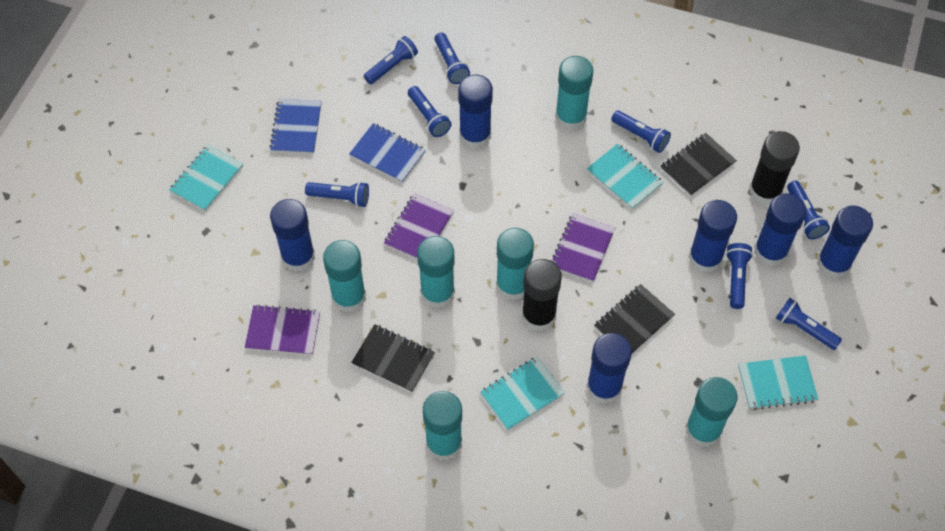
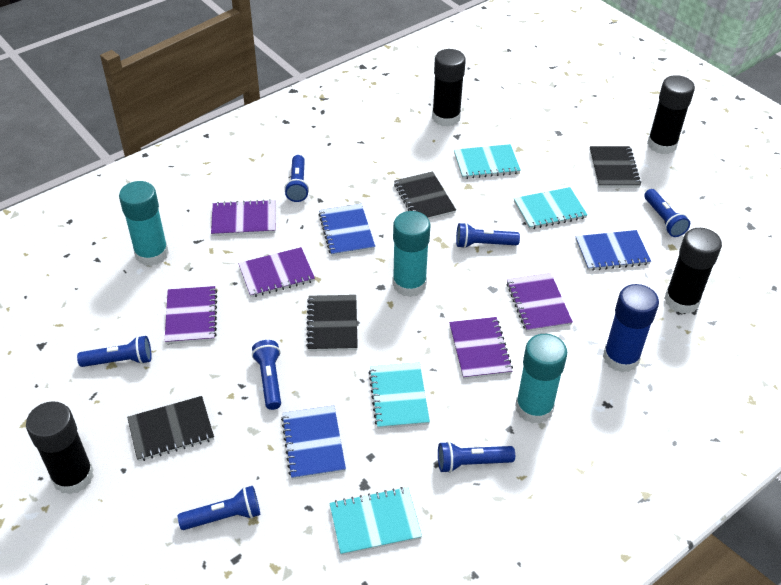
black glue stick: [522,259,562,331] [749,131,800,205] = 2 -> [26,401,94,495] [432,49,466,127] [647,75,695,154] [664,228,722,314] = 4
black notebook: [351,324,435,392] [594,284,675,355] [660,133,737,196] = 3 -> [127,396,214,461] [306,295,358,351] [394,172,456,219] [590,146,641,188] = 4
blue flashlight: [305,182,369,207] [364,36,418,84] [408,86,451,137] [434,32,470,84] [611,111,671,153] [726,243,753,309] [776,298,842,350] [787,181,830,239] = 8 -> [77,336,151,367] [178,486,260,530] [252,340,281,410] [284,155,309,202] [438,441,515,473] [456,223,520,248] [644,189,690,237] = 7
blue glue stick: [270,199,315,272] [458,74,493,149] [586,333,632,404] [689,200,737,273] [754,193,806,267] [817,206,873,279] = 6 -> [603,284,659,373] = 1
blue notebook: [269,99,321,154] [349,123,426,183] = 2 -> [281,406,346,480] [319,204,375,256] [575,230,651,271] = 3
purple notebook: [245,304,320,355] [384,193,454,260] [551,213,615,282] = 3 -> [165,286,217,344] [211,200,275,236] [238,247,315,297] [449,317,513,379] [506,273,573,332] = 5
turquoise glue stick: [323,240,366,312] [417,236,455,308] [423,391,462,461] [496,228,534,300] [555,56,593,130] [685,377,737,447] = 6 -> [119,181,169,266] [392,211,431,297] [515,334,567,424] = 3

